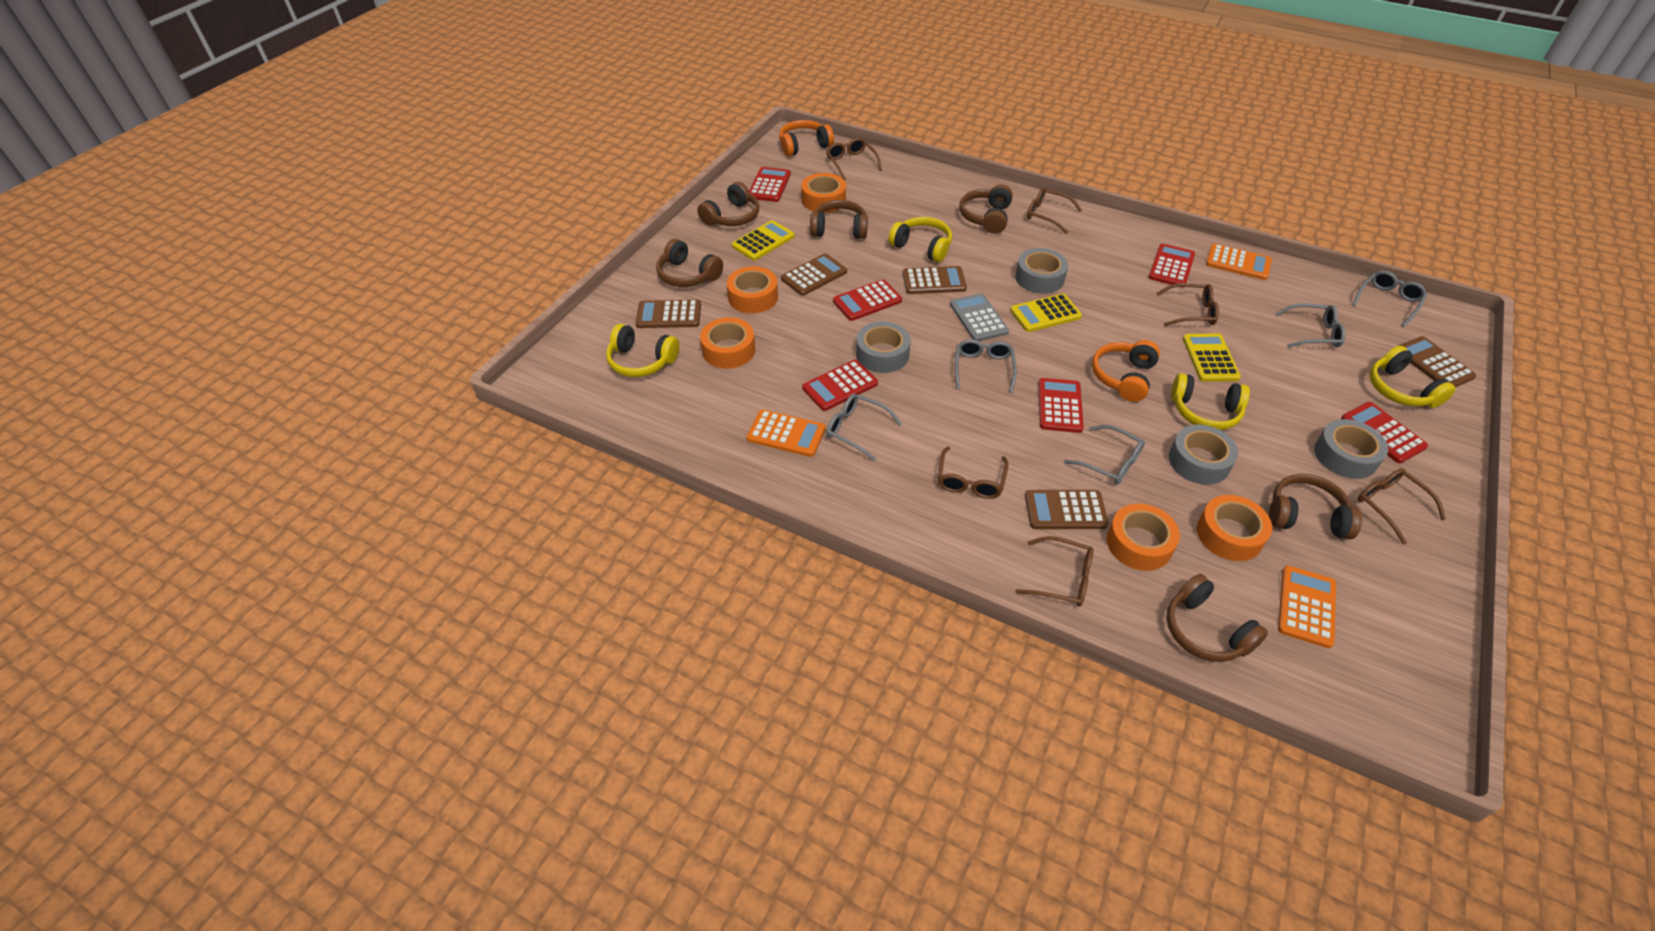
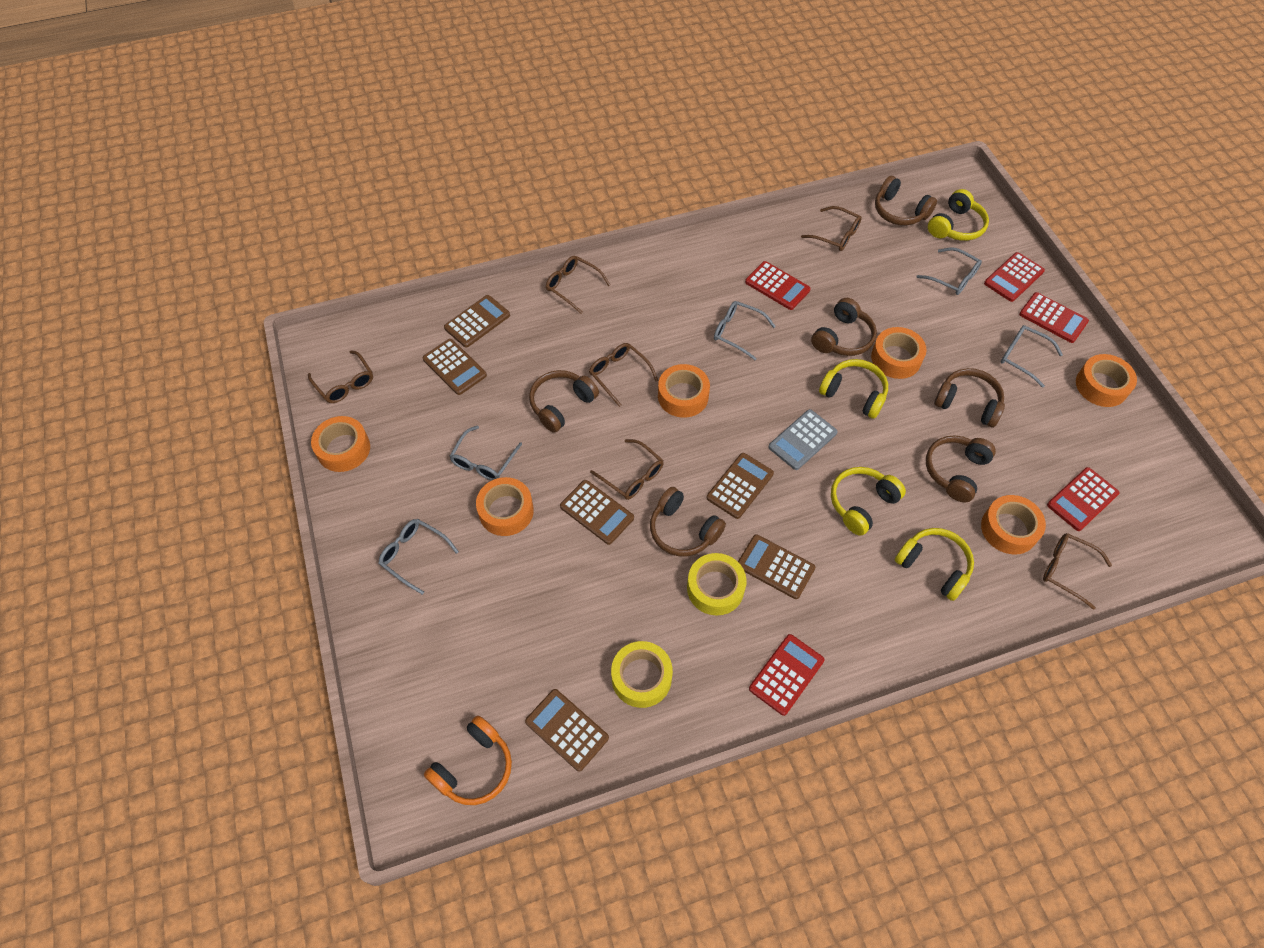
brown calculator: [636,300,701,328] [781,253,847,296] [902,266,967,294] [1025,490,1109,529] [1398,336,1476,387] = 5 -> [423,339,487,395] [444,295,510,348] [525,689,609,772] [560,480,634,545] [706,453,774,519] [738,534,816,599] = 6
grey tape: [856,321,911,373] [1015,248,1068,294] [1169,425,1238,485] [1314,419,1388,479] = 4 -> none = 0
orange calculator: [747,410,826,457] [1206,244,1272,280] [1278,565,1336,648] = 3 -> none = 0
orange headphones: [779,120,834,157] [1092,340,1160,402] = 2 -> [424,716,512,805] = 1
orange tape: [700,317,755,369] [727,266,778,314] [801,173,846,213] [1107,503,1180,571] [1197,495,1272,561] = 5 -> [311,416,370,472] [476,477,534,536] [658,364,710,418] [871,327,927,379] [981,495,1046,555] [1076,354,1137,407] = 6
red calculator: [749,167,791,202] [802,360,878,411] [833,279,902,321] [1038,378,1084,433] [1149,244,1195,288] [1341,402,1428,463] = 6 -> [745,261,811,310] [749,634,824,716] [984,252,1045,302] [1019,292,1089,343] [1047,467,1119,531] = 5
yellow calculator: [732,220,795,260] [1010,294,1082,332] [1183,334,1241,382] = 3 -> none = 0
yellow tape: none = 0 -> [611,641,673,708] [687,553,747,615] = 2

